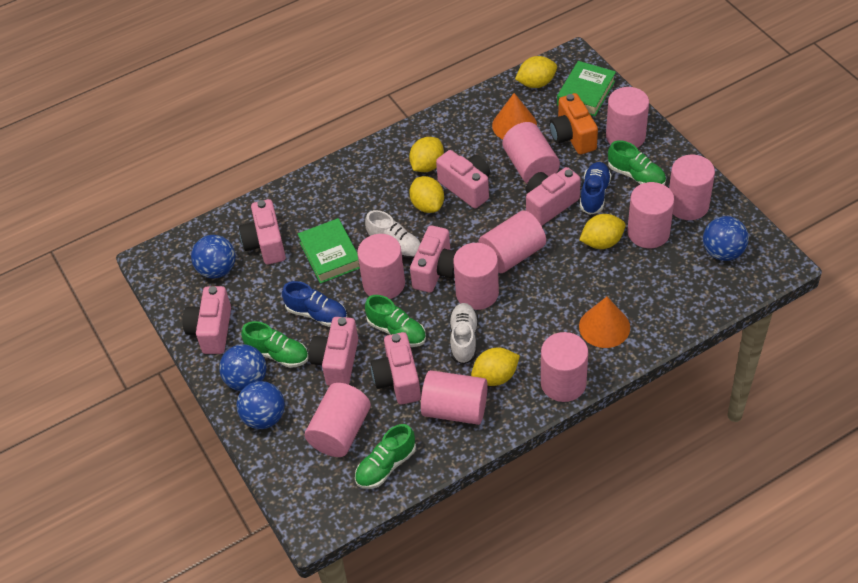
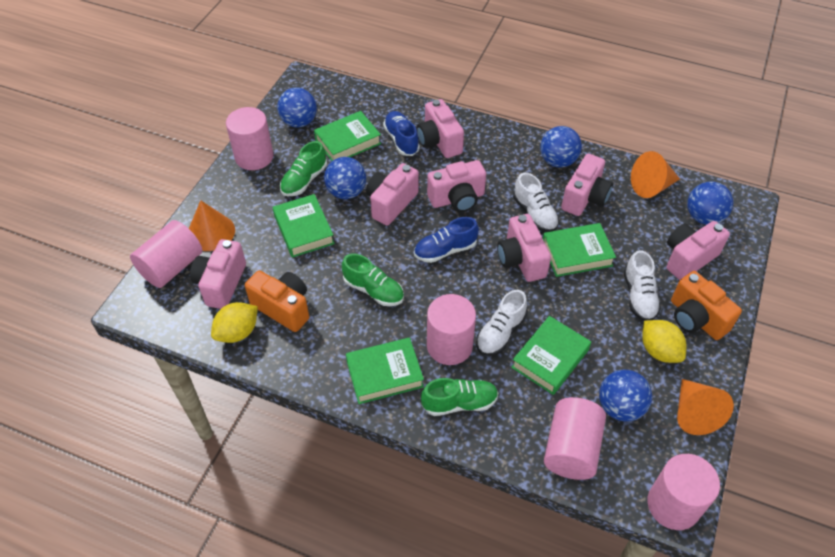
blue ball: [191,235,235,278] [219,344,267,391] [236,381,285,429] [703,216,749,261] = 4 -> [277,87,317,128] [324,157,366,199] [540,126,582,168] [599,370,652,422] [687,181,733,225] = 5
green book: [298,218,360,284] [557,61,616,116] = 2 -> [273,194,335,258] [314,111,381,161] [346,338,424,404] [511,316,591,395] [543,223,616,277] = 5
green shoe: [241,321,309,368] [355,424,416,489] [365,295,426,347] [608,140,666,185] = 4 -> [280,141,327,196] [342,254,404,306] [421,378,499,416] = 3
orange camera: [549,93,598,155] = 1 -> [245,270,309,332] [671,271,742,340] = 2
orange cone: [492,93,537,139] [579,297,630,348] = 2 -> [189,200,235,251] [631,151,680,198] [677,379,734,435] = 3
pink cylinder: [305,383,371,457] [357,234,405,299] [421,370,487,425] [453,243,499,310] [478,210,546,273] [502,122,560,183] [541,332,588,402] [606,87,649,148] [628,182,674,248] [669,155,715,220] = 10 -> [130,220,203,288] [226,107,274,170] [427,294,476,365] [544,397,606,480] [647,454,720,530] = 5
white shoe: [365,210,421,260] [449,303,478,364] = 2 -> [476,290,527,356] [513,173,559,232] [624,250,661,321] = 3
yellow lemon: [409,137,444,172] [409,176,444,213] [471,348,520,386] [515,56,557,88] [579,214,626,249] = 5 -> [211,302,258,343] [642,320,686,363] = 2

